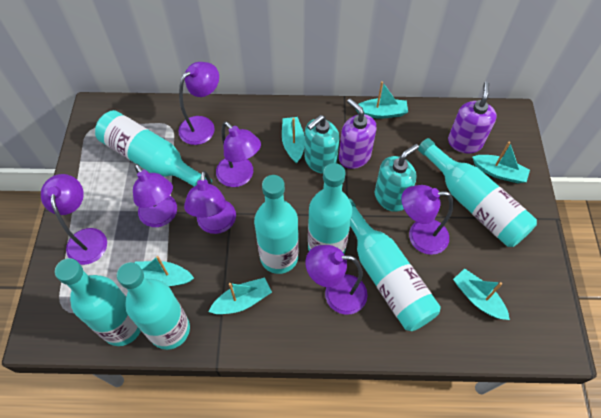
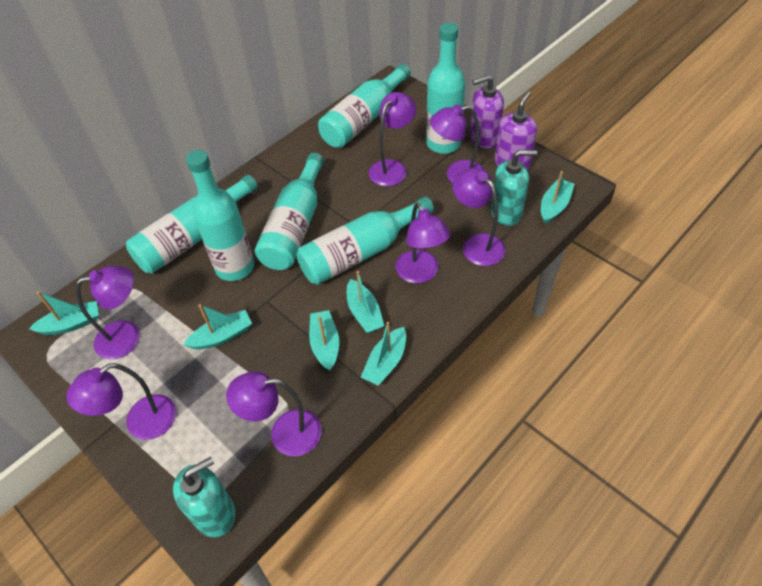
turquoise bottle: [55,258,141,346] [95,110,212,186] [117,262,190,350] [254,175,299,274] [308,163,352,253] [349,199,441,331] [418,138,537,247] = 7 -> [126,175,258,274] [186,150,254,281] [255,153,324,270] [296,196,434,285] [318,64,411,148] [426,23,465,154] = 6

